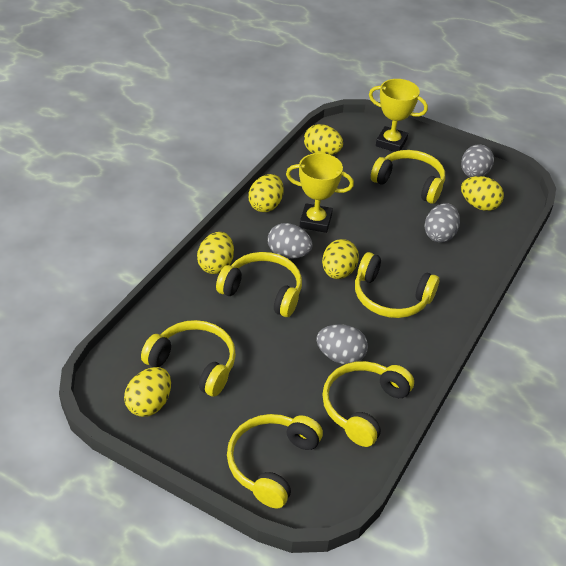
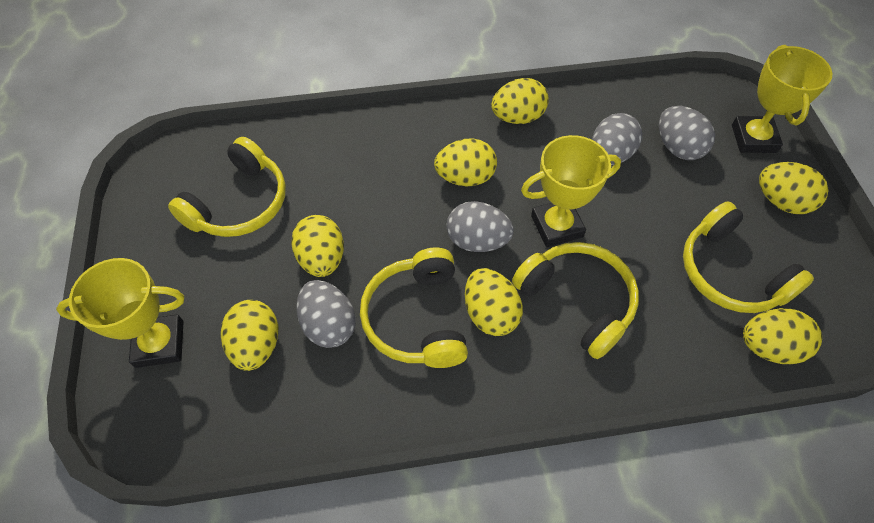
yellow egg: [124,367,171,417] [197,232,234,274] [248,174,284,212] [304,124,343,155] [322,239,359,279] [461,176,504,211] = 6 -> [221,300,278,371] [291,215,344,277] [434,138,497,186] [465,268,523,336] [491,78,549,124] [743,308,822,364] [759,162,829,214] = 7
yellow headphones: [141,320,236,397] [216,252,302,317] [227,414,323,508] [322,361,414,447] [355,252,439,318] [371,150,445,204] = 6 -> [168,137,286,237] [360,248,468,368] [512,242,639,359] [683,201,814,313] = 4
yellow trophy: [286,153,354,233] [369,79,428,152] = 2 -> [56,258,184,368] [521,135,621,247] [732,45,832,153] = 3

